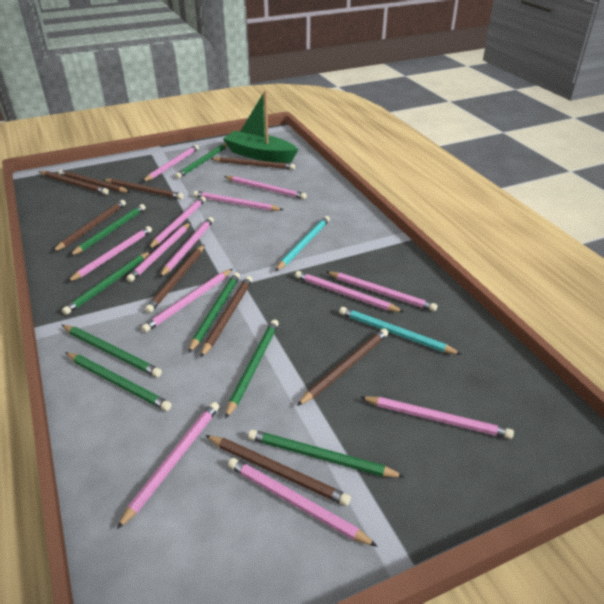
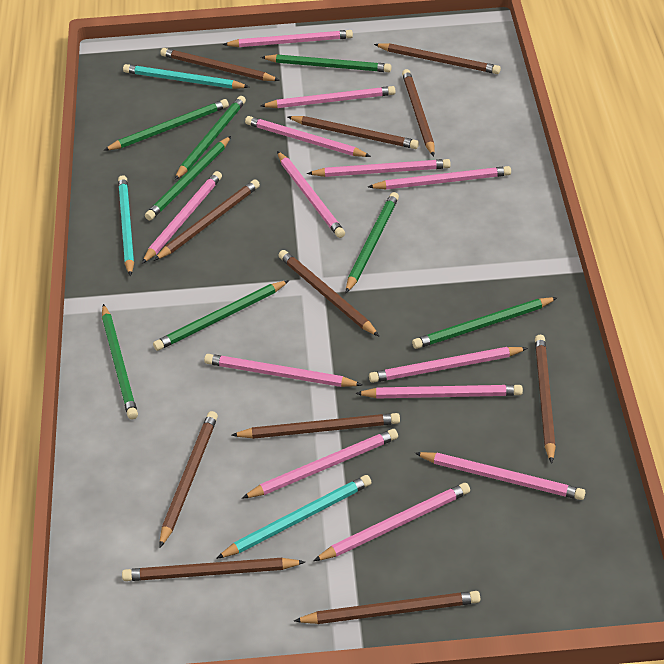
brown pencil: [38,171,109,194] [52,200,126,252] [58,169,130,193] [103,179,184,200] [145,244,205,313] [200,276,252,358] [205,435,351,506] [210,157,295,170] [297,328,388,406] = 9 -> [122,558,305,581] [154,179,260,261] [159,411,218,548] [160,48,280,81] [231,413,400,439] [278,250,379,336] [288,116,419,149] [294,591,480,624] [374,43,501,74] [402,69,435,156] [535,335,556,464] = 11
green boat: [223,91,298,163] = 1 -> none = 0
turquoise pencil: [275,216,330,271] [339,307,462,355] = 2 -> [118,175,134,277] [123,64,249,89] [216,475,372,559] = 3

